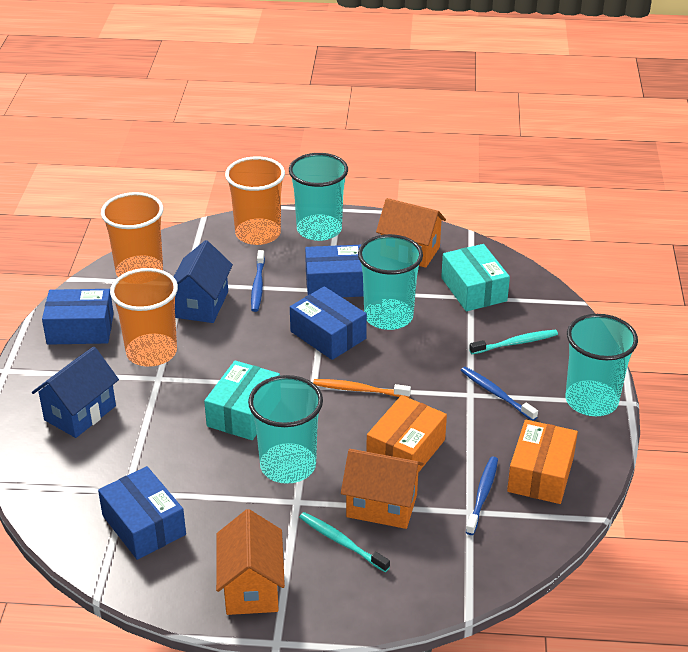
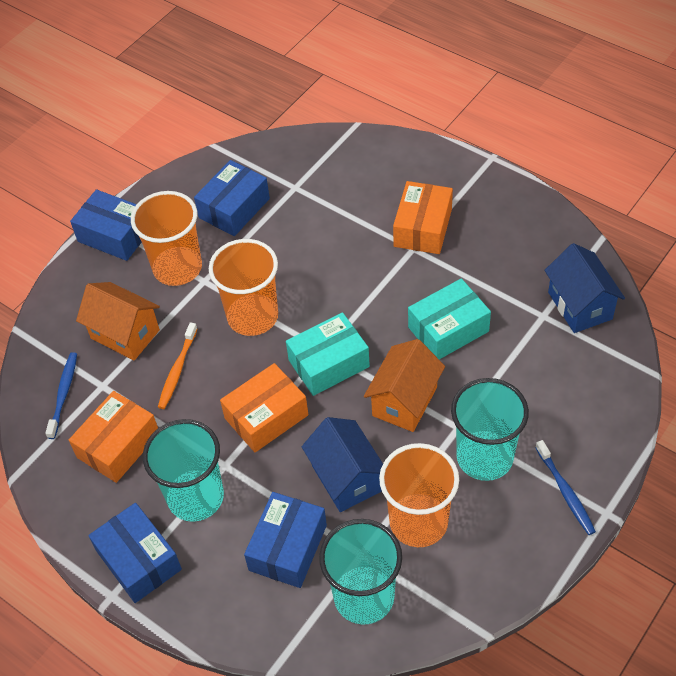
blue toothbrush: [251,250,265,312] [460,367,538,421] [466,456,498,535] = 3 -> [45,352,77,439] [535,440,596,535] = 2
orange box: [366,395,447,473] [507,420,578,504] = 2 -> [69,391,158,483] [220,363,308,452] [393,181,453,254] = 3
orange house: [216,509,285,615] [341,449,424,529] [376,198,446,268] = 3 -> [76,282,160,360] [364,339,445,432] = 2
turquoise cup: [248,375,323,484] [289,153,348,241] [358,234,423,330] [566,314,638,416] = 4 -> [143,419,224,522] [319,519,402,625] [451,378,529,481] = 3
turquoise toothbrush: [299,512,390,572] [469,330,558,354] = 2 -> none = 0

